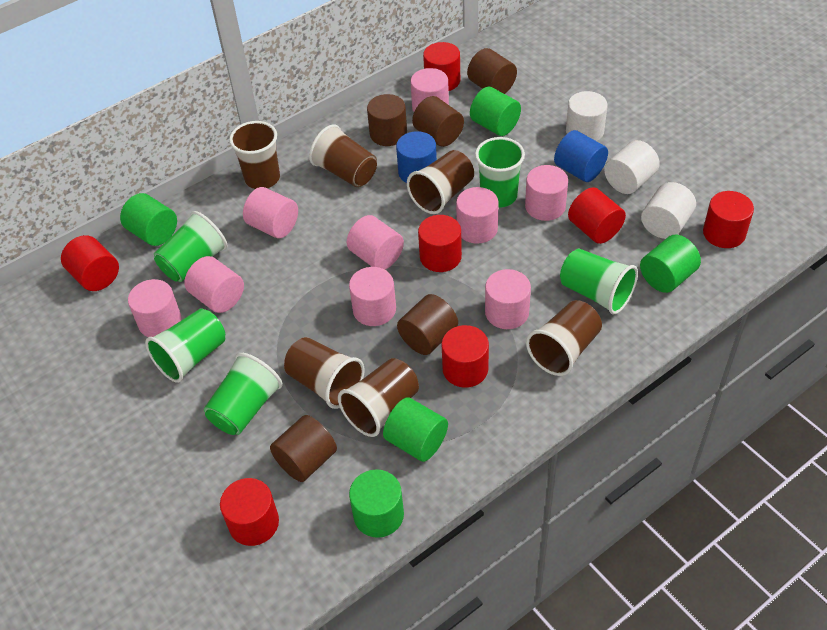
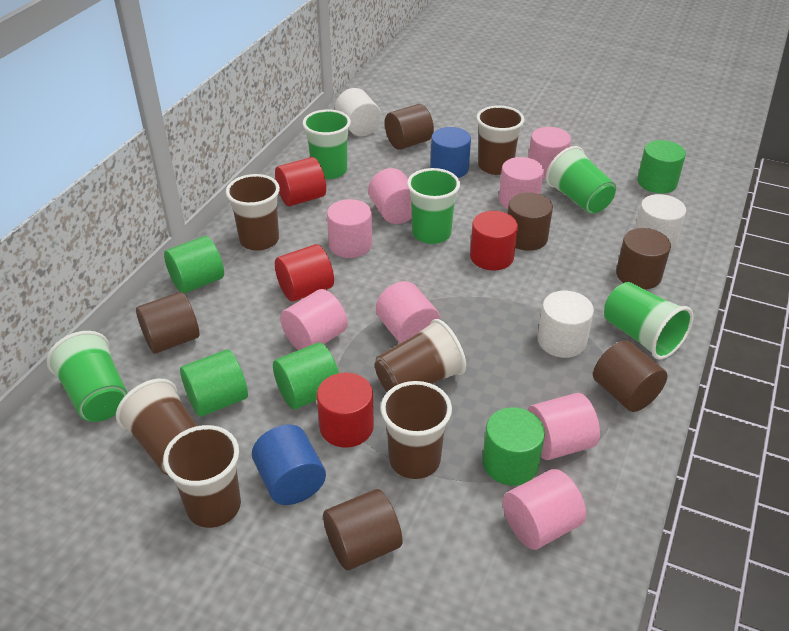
brown cylinder: [270,415,337,482] [367,94,407,146] [397,294,458,355] [412,96,464,147] [467,48,517,94] = 5 -> [136,292,200,354] [323,489,402,571] [385,104,434,150] [507,192,553,250] [593,340,667,412] [616,228,671,289] = 6
pink cylinder: [128,279,181,337] [184,256,244,313] [243,187,298,239] [347,215,404,270] [349,267,396,326] [410,68,449,112] [456,187,499,244] [485,269,531,329] [525,165,568,221] = 9 -> [280,289,347,350] [327,199,372,258] [368,168,412,224] [376,281,440,343] [499,157,544,209] [503,469,586,550] [528,127,571,179] [528,393,600,460] = 8
red cylinder: [61,235,119,291] [220,478,279,546] [418,215,462,272] [423,42,460,91] [441,325,489,388] [568,187,626,244] [703,191,754,248] = 7 -> [275,157,326,207] [275,244,334,302] [317,373,374,448] [470,211,518,270] = 4

